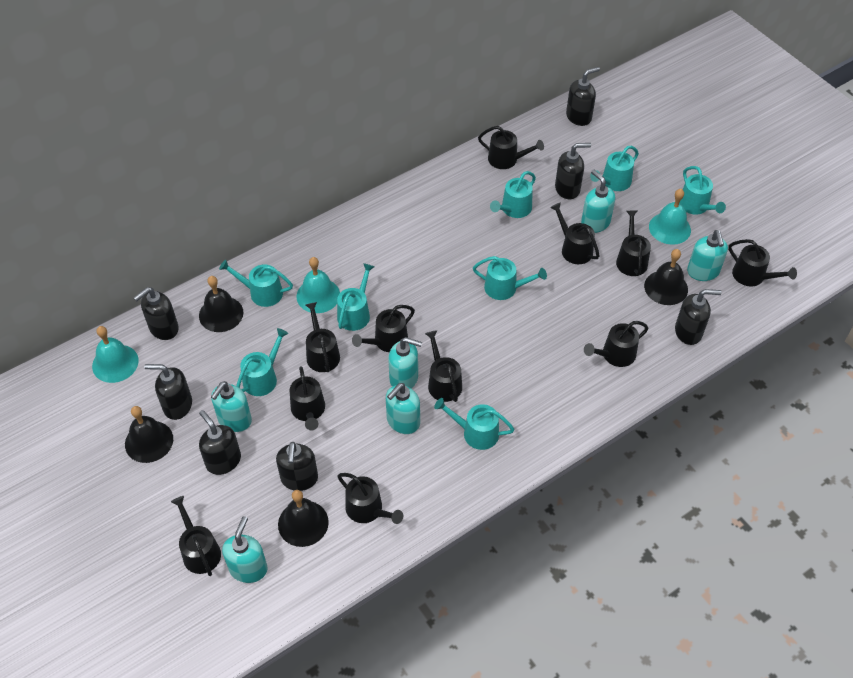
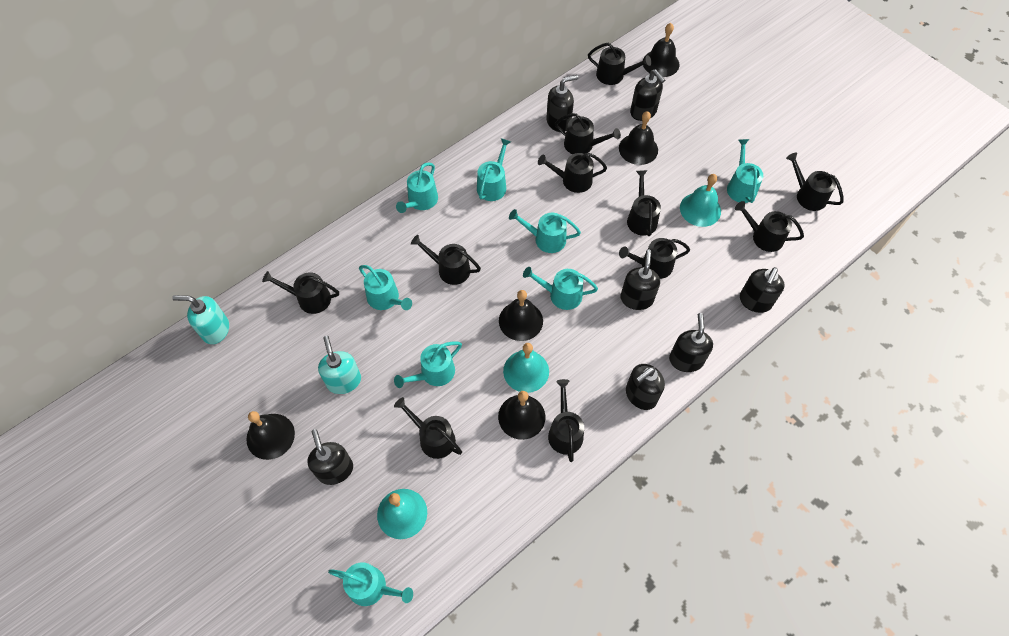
black bell: [125,406,173,463] [199,276,244,332] [278,490,329,547] [644,249,688,305] = 4 -> [246,411,295,460] [498,391,545,440] [499,290,543,341] [619,111,658,165] [643,23,679,77] = 5
turquoise soap dispenser: [211,381,252,432] [222,516,268,583] [386,383,420,434] [388,337,422,388] [581,170,615,233] [687,230,728,281] = 6 -> [173,295,229,344] [318,336,361,394] = 2

